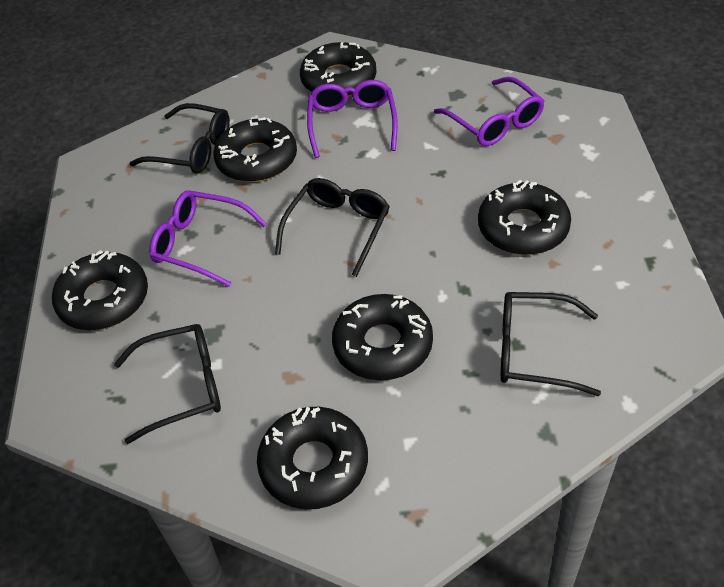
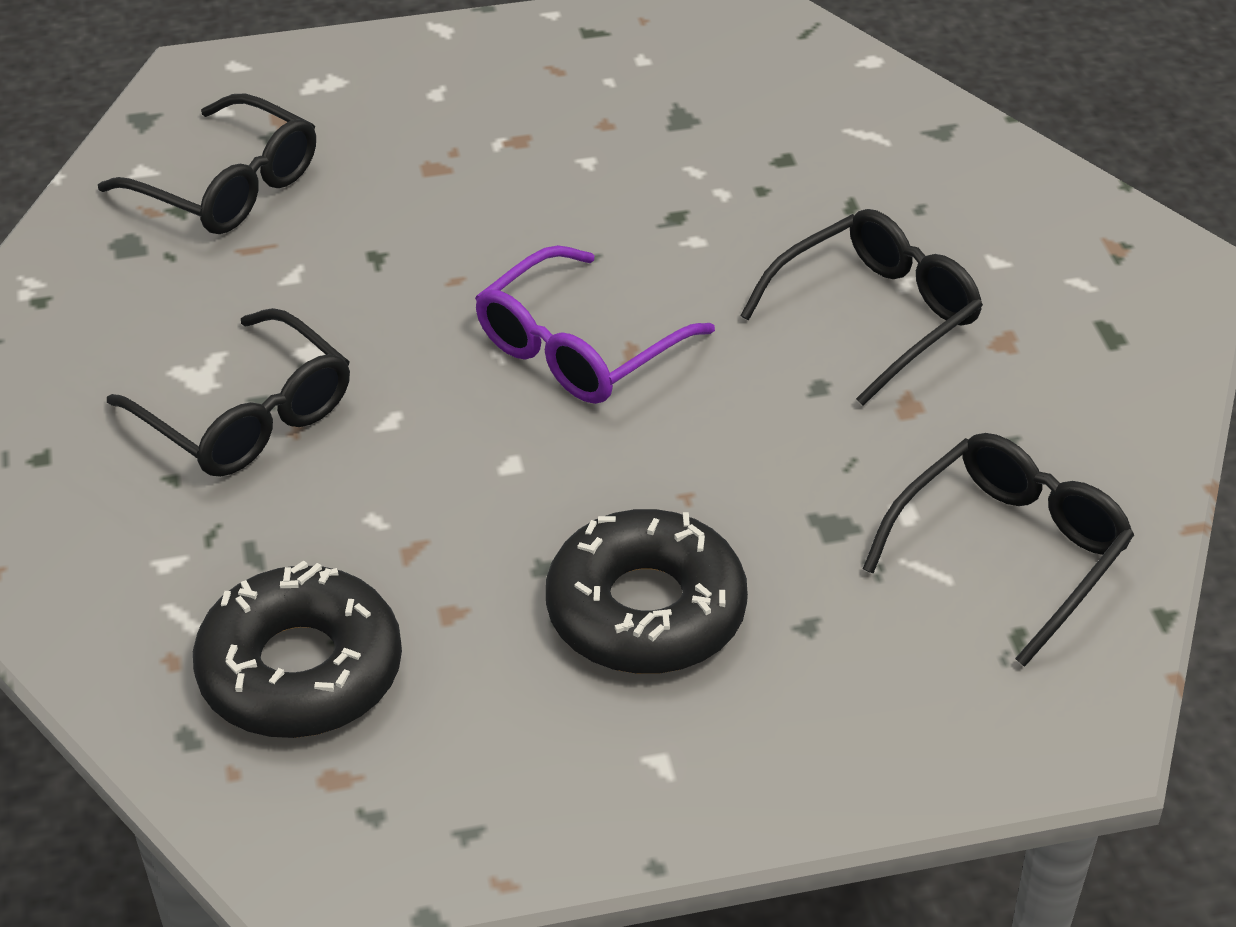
black donut: [52,250,148,330] [213,117,297,182] [257,407,368,509] [300,42,376,97] [332,294,433,380] [478,180,571,255] = 6 -> [193,561,402,738] [546,509,748,674] = 2
purple glasses: [149,190,267,287] [307,80,398,158] [434,77,545,146] = 3 -> [475,245,715,404] = 1

